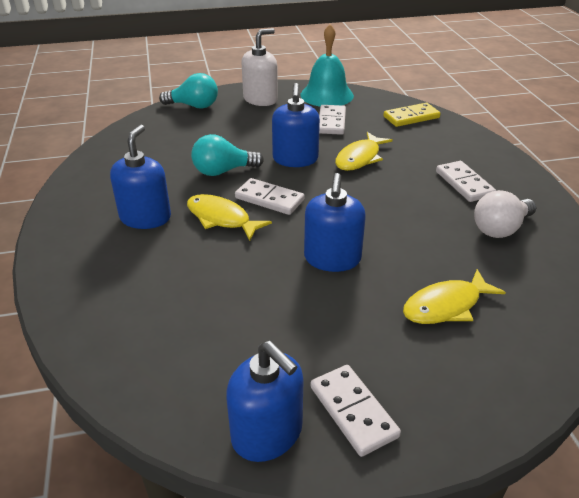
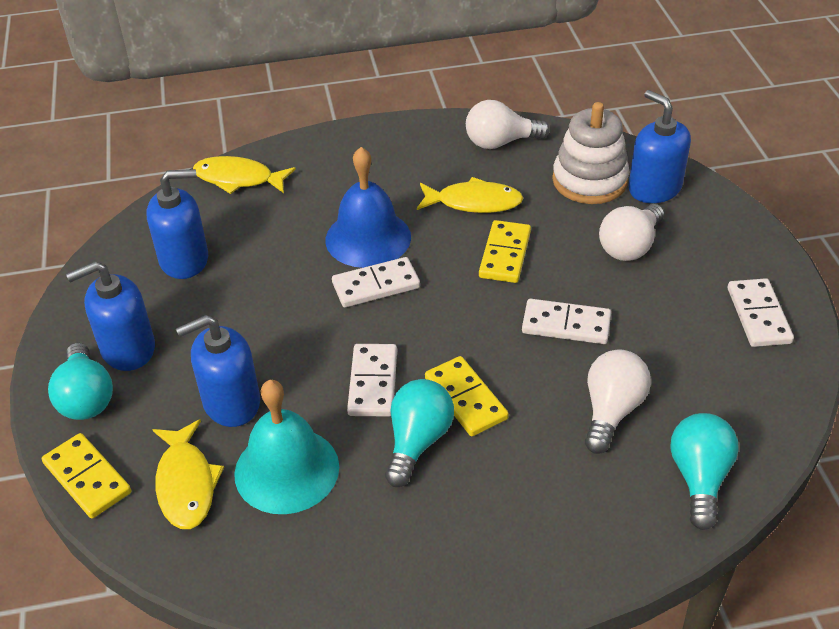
blue bell: none = 0 -> [326,147,411,268] = 1
turquoise light bulb: [159,73,218,109] [191,134,264,176] = 2 -> [48,343,113,420] [385,379,454,487] [670,413,739,530] = 3
white light bulb: [474,190,536,238] = 1 -> [466,100,550,149] [585,350,651,454] [599,204,664,261] = 3
white soap dispenser: [241,28,278,106] = 1 -> none = 0
white stacking toy: none = 0 -> [552,102,629,204] = 1
yellow domino: [383,103,441,127] = 1 -> [42,433,131,519] [425,356,509,436] [479,220,531,283] = 3

